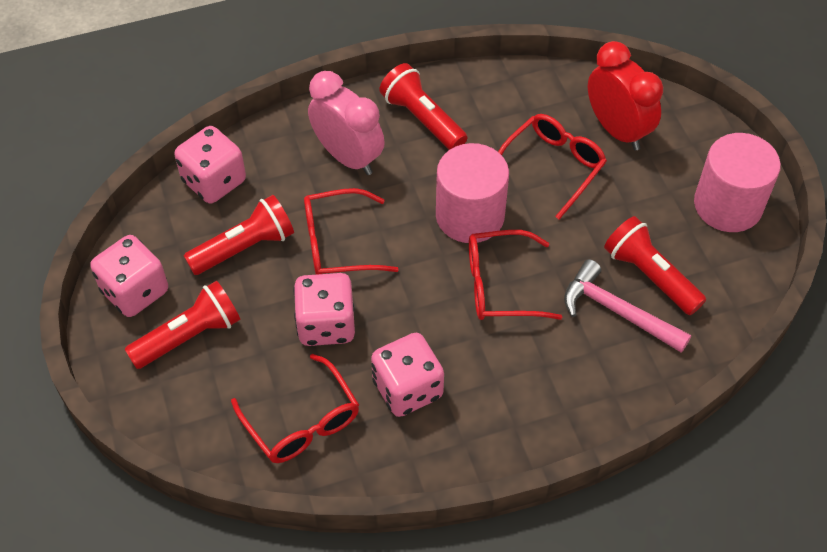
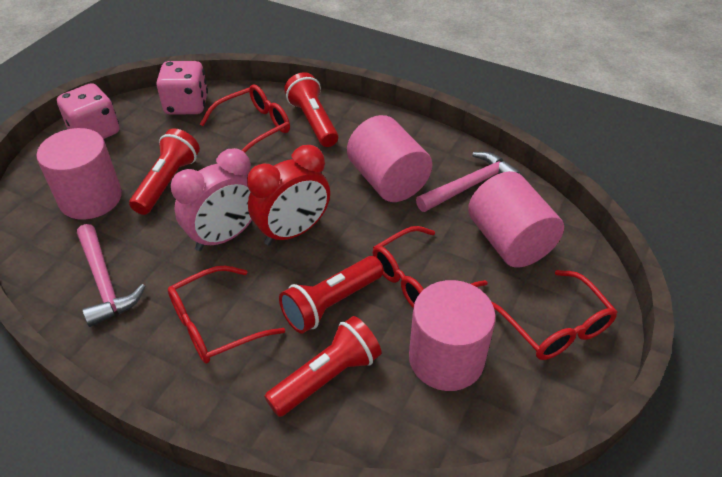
pink cylinder: [436,143,509,243] [694,133,781,232] = 2 -> [36,128,122,220] [347,115,432,202] [409,280,496,391] [468,171,564,268] = 4
pink dice: [90,235,168,317] [174,126,246,204] [293,273,355,346] [371,333,444,417] = 4 -> [57,83,119,139] [156,61,208,115] = 2
pink hammer: [564,259,691,353] = 1 -> [77,224,146,327] [416,152,521,212] = 2

